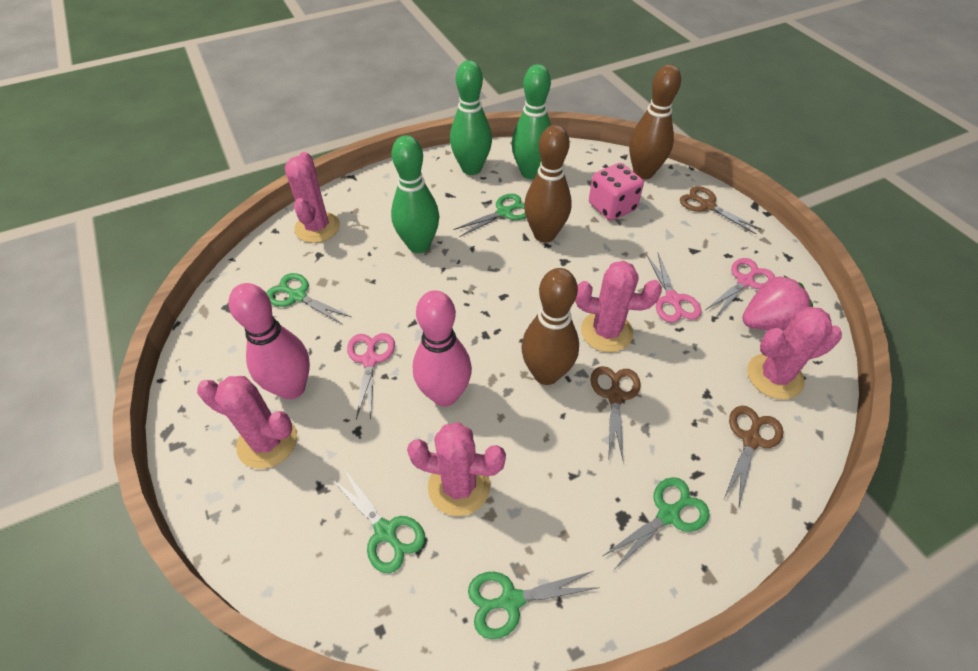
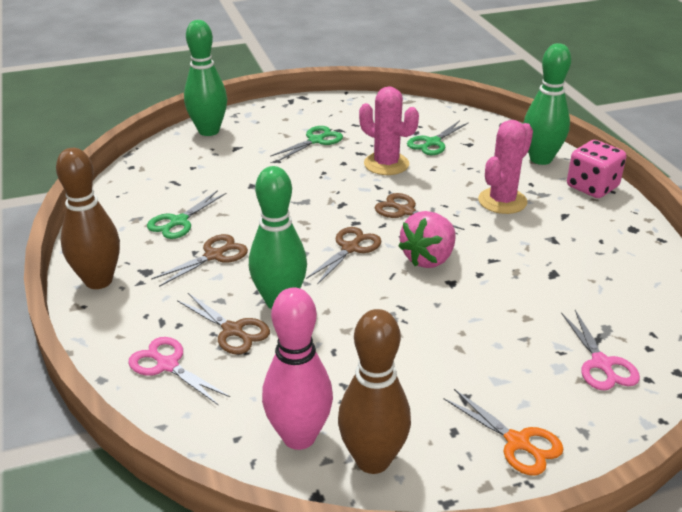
brown bowling pin: [521,268,579,385] [524,125,572,242] [629,64,681,179] = 3 -> [56,148,120,289] [338,309,411,474] = 2
brown scissors: [590,366,641,463] [680,186,761,234] [724,406,783,506] = 3 -> [151,234,248,287] [177,293,270,354] [306,227,381,285] [375,193,464,235] = 4
green scissors: [267,273,351,325] [332,469,425,573] [453,193,526,237] [468,571,600,639] [603,477,709,570] = 5 -> [147,190,227,239] [270,126,343,162] [407,121,469,155] = 3
orange scissors: none = 0 -> [443,389,564,475] = 1
pink bowling pin: [228,283,310,400] [413,290,472,407] = 2 -> [262,287,333,450] = 1
pink cactus: [197,376,297,469] [285,152,340,243] [407,422,506,516] [575,261,662,352] [747,307,842,399] = 5 -> [359,86,419,175] [478,120,533,214] = 2
pink scissors: [347,333,395,420] [646,253,701,323] [706,258,775,317] = 3 -> [128,337,230,405] [561,310,640,391] = 2

